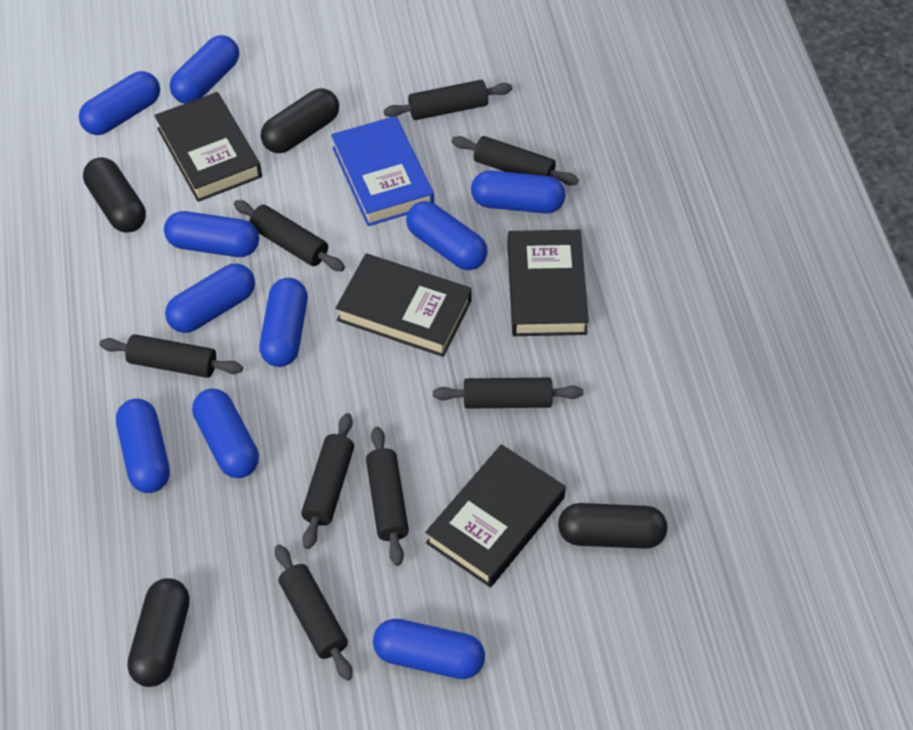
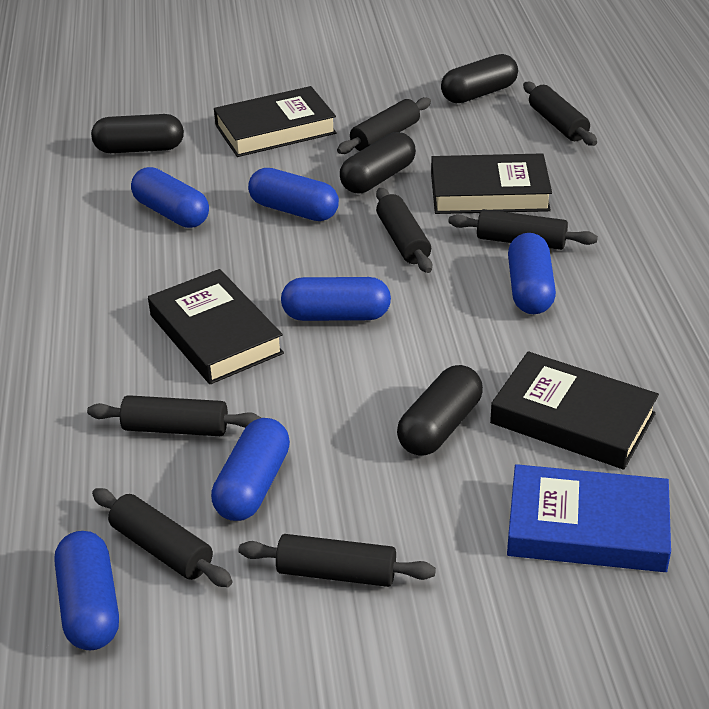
black rolling pin: [100,334,243,378] [234,200,345,271] [275,544,353,681] [301,413,354,549] [366,427,409,566] [384,80,512,120] [433,378,583,409] [452,136,579,185] = 8 -> [87,395,261,436] [92,488,233,587] [238,534,436,587] [337,97,431,154] [376,188,432,273] [448,209,598,250] [523,82,597,146] = 7
blue capsule: [79,71,160,135] [116,399,170,493] [164,211,259,257] [165,264,255,333] [170,35,239,104] [192,388,259,478] [260,278,308,367] [373,619,485,679] [406,201,488,270] [471,170,565,214] = 10 -> [55,531,119,650] [131,167,209,228] [211,418,290,521] [248,168,339,221] [281,277,391,321] [508,233,556,314] = 6

